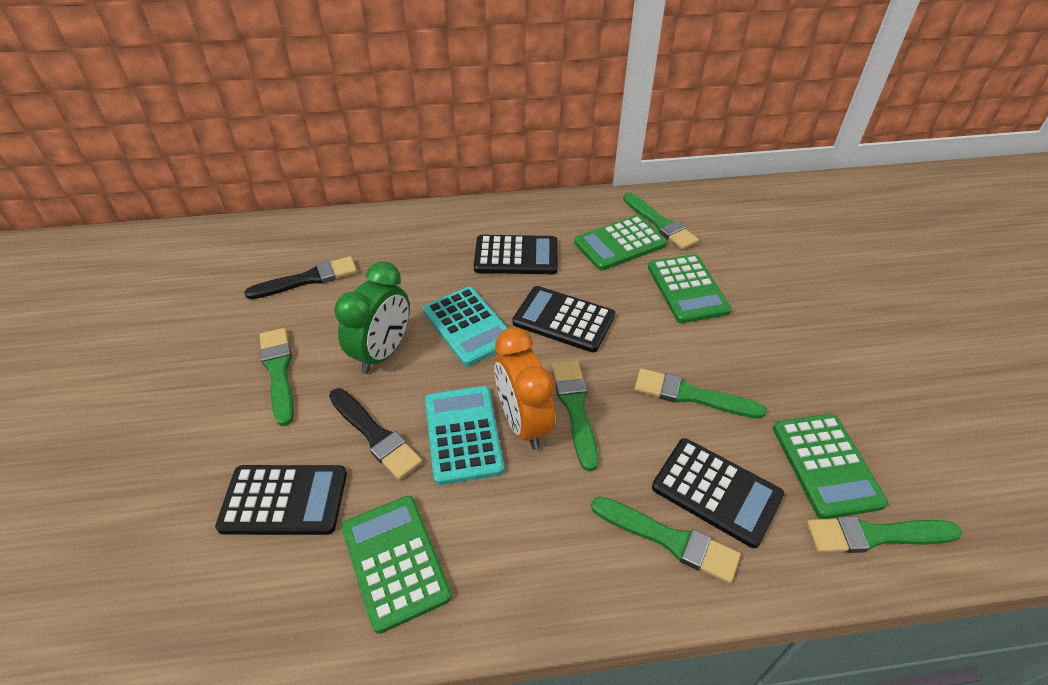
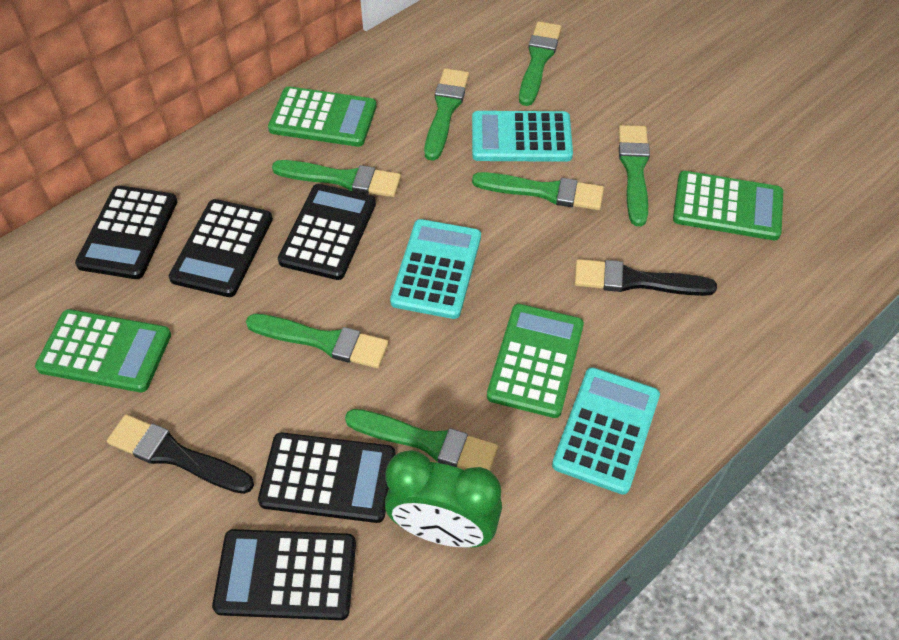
black calculator: [215,465,347,535] [474,235,558,274] [512,286,615,352] [652,438,784,548] = 4 -> [75,185,178,279] [169,199,273,297] [212,529,356,620] [258,433,396,523] [278,184,376,280] = 5
green brush: [260,328,294,426] [552,360,598,471] [591,496,741,584] [623,193,699,250] [634,368,766,419] [806,516,962,553] = 6 -> [246,314,389,368] [272,160,401,197] [345,409,498,471] [424,68,469,161] [472,172,604,210] [519,21,562,106] [618,125,650,226] = 7
orange clock: [494,327,555,450] = 1 -> none = 0
turquoise calculator: [423,287,508,366] [425,386,504,485] = 2 -> [390,219,481,319] [472,111,573,162] [552,367,660,495] = 3

